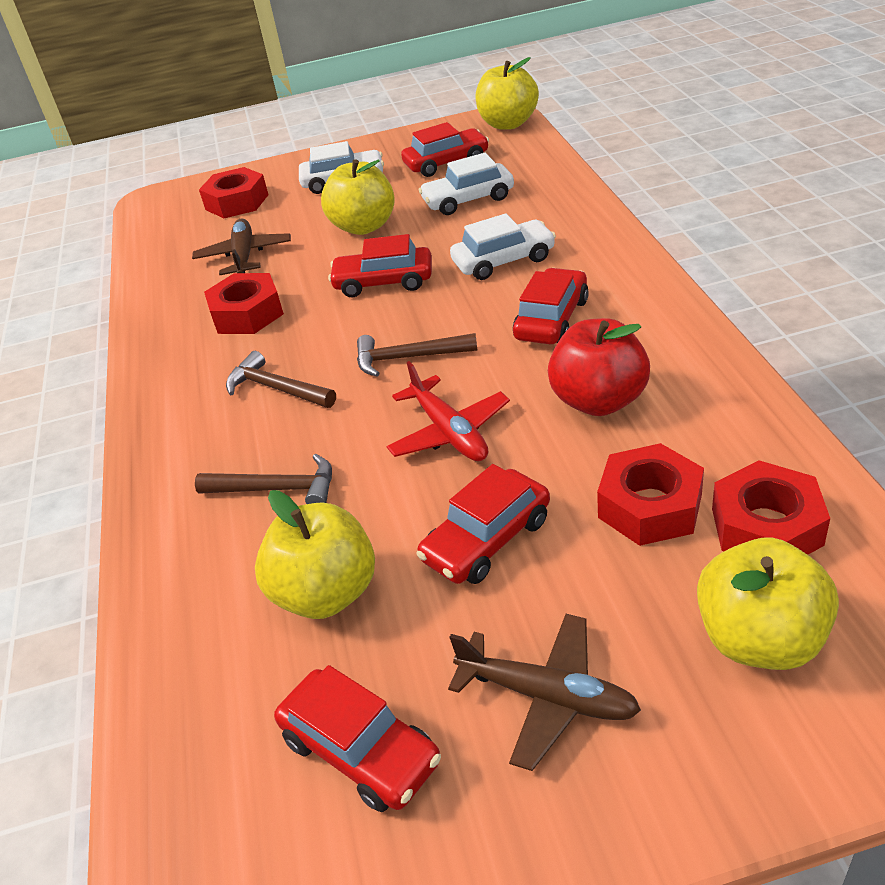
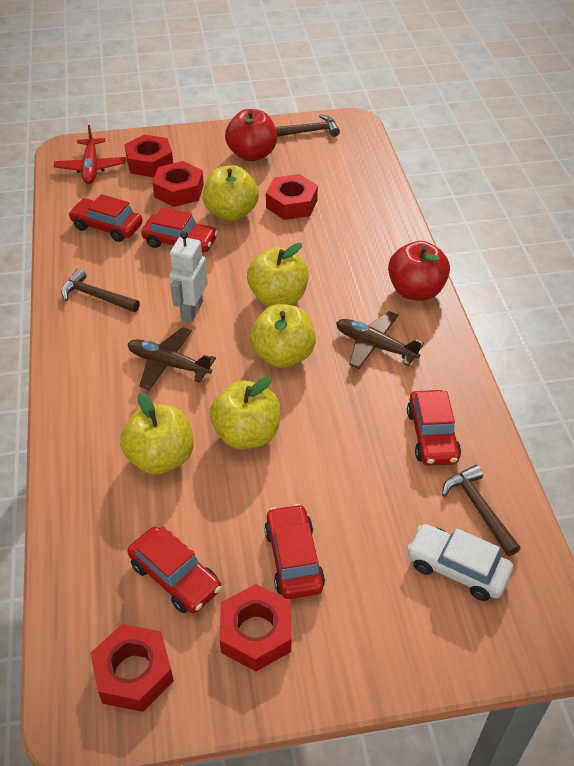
red apple: [548,318,650,416] = 1 -> [225,109,277,161] [388,241,450,301] = 2
red nut: [199,167,269,218] [204,273,284,334] [597,443,704,546] [712,460,830,555] = 4 -> [90,624,174,712] [124,135,173,177] [152,161,204,207] [220,584,291,672] [266,174,318,220] = 5
white car: [299,141,384,194] [419,153,514,215] [450,213,556,280] = 3 -> [407,524,513,601] = 1
white robot: none = 0 -> [169,231,208,322] = 1
yellow apple: [255,490,375,619] [321,159,395,235] [476,57,539,130] [697,538,839,670] = 4 -> [120,392,193,475] [203,165,259,221] [210,376,281,450] [247,243,308,307] [250,304,316,368] = 5

